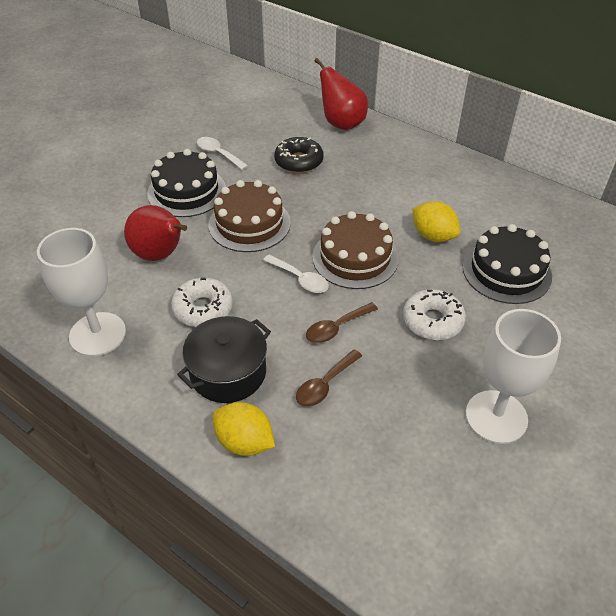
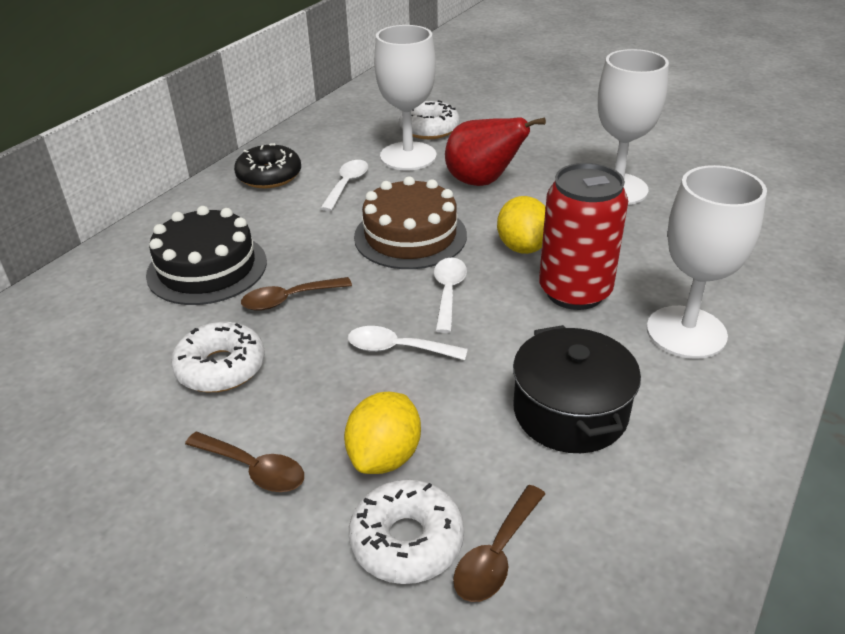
black cake: [147,149,226,217] [463,224,552,304] = 2 -> [146,206,267,305] = 1
brown cake: [208,180,291,252] [312,211,399,289] = 2 -> [354,176,467,269] = 1
brown spoon: [296,349,362,407] [306,302,378,343] = 2 -> [185,432,304,492] [241,277,352,311] [453,485,545,602] = 3
red can: none = 0 -> [539,163,628,310] = 1
red pear: [124,205,187,261] [314,58,368,130] = 2 -> [445,117,546,186] = 1
white donut: [171,278,233,327] [403,289,466,340] = 2 -> [171,322,265,392] [349,479,464,584] [399,100,460,139] = 3
white goblet: [37,228,126,356] [466,309,561,444] = 2 -> [374,25,437,170] [598,49,669,205] [647,165,767,359] = 3
white spoon: [197,137,248,170] [263,254,329,293] = 2 -> [320,160,368,211] [348,326,468,360] [434,258,467,333] = 3

